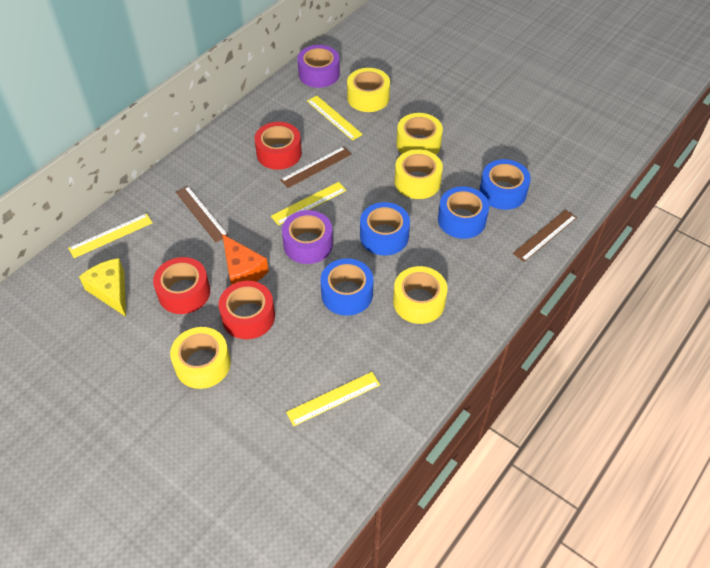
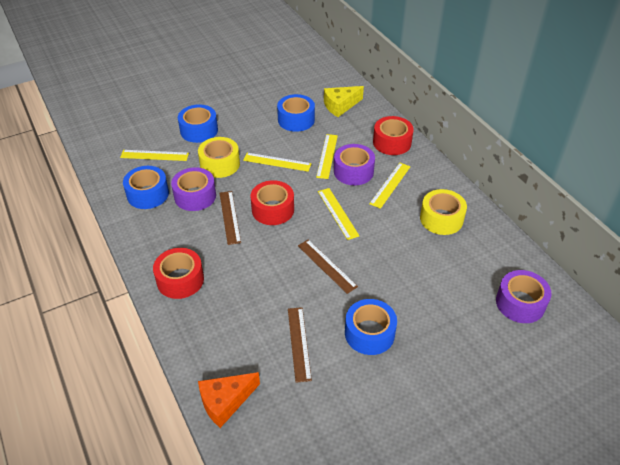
purple tape: [282,210,333,264] [298,45,340,88] = 2 -> [171,167,216,211] [334,144,375,185] [496,270,552,323] = 3
yellow ruler: [68,213,153,258] [271,182,347,225] [286,372,380,426] [307,96,363,141] = 4 -> [120,150,189,161] [243,153,311,172] [316,134,338,179] [318,188,359,240] [369,163,411,209] = 5
yellow tape: [170,327,231,389] [347,68,390,112] [393,266,448,324] [395,149,443,199] [396,113,443,155] = 5 -> [198,137,240,178] [420,189,467,235] = 2

